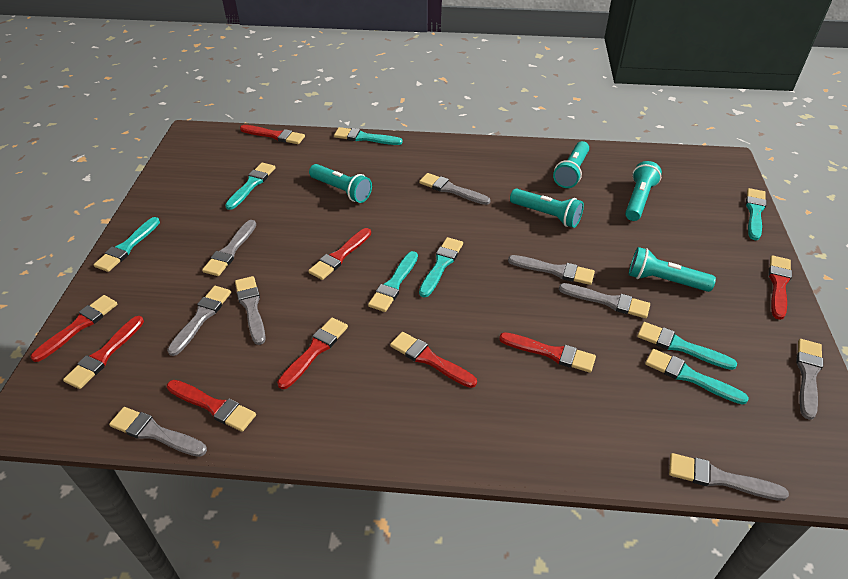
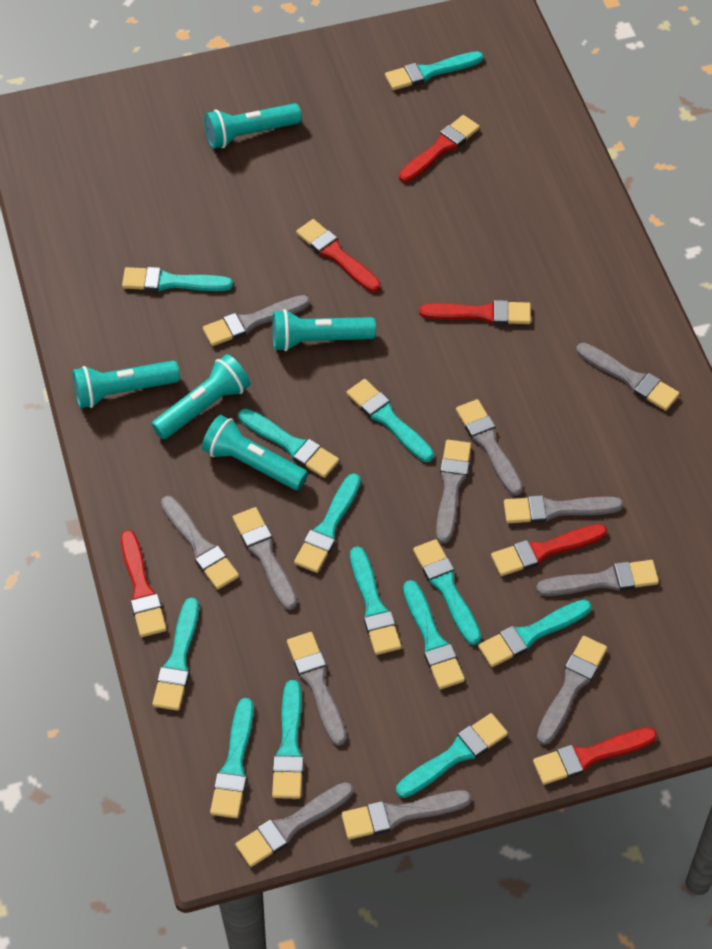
grey brush: [109,407,207,457] [167,286,231,356] [202,220,256,276] [235,276,266,345] [419,173,490,205] [508,255,595,285] [559,283,650,318] [669,453,789,501] [797,339,823,420] = 9 -> [161,496,239,590] [203,295,310,346] [233,507,297,610] [235,782,353,867] [287,632,347,746] [341,791,472,839] [436,440,471,543] [456,399,523,496] [504,495,623,523] [536,560,659,596] [537,636,607,745] [576,343,680,411] = 12
red brush: [31,295,118,362] [63,316,144,389] [167,380,256,432] [240,125,305,144] [277,317,348,389] [308,228,371,280] [390,332,477,388] [499,332,596,373] [769,255,792,320] = 9 -> [121,530,167,637] [296,219,381,292] [399,115,480,182] [419,300,531,325] [491,524,607,576] [533,728,657,785] = 6
turquoise brush: [94,217,160,272] [225,162,275,210] [334,127,403,145] [368,251,418,312] [419,237,463,297] [637,322,737,370] [645,349,749,405] [746,188,766,240] = 8 -> [122,267,233,291] [152,597,199,711] [210,698,254,818] [238,408,339,478] [272,680,304,799] [294,473,361,573] [347,379,434,462] [350,546,401,655] [385,51,484,90] [396,713,508,798] [403,580,465,689] [413,539,481,645] [478,600,592,667] = 13

